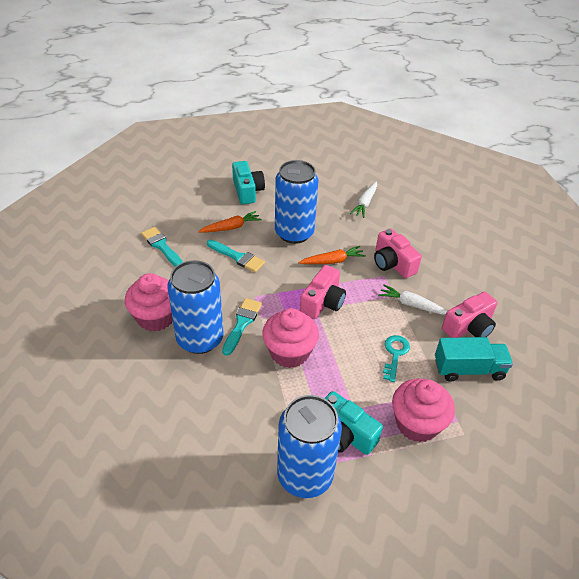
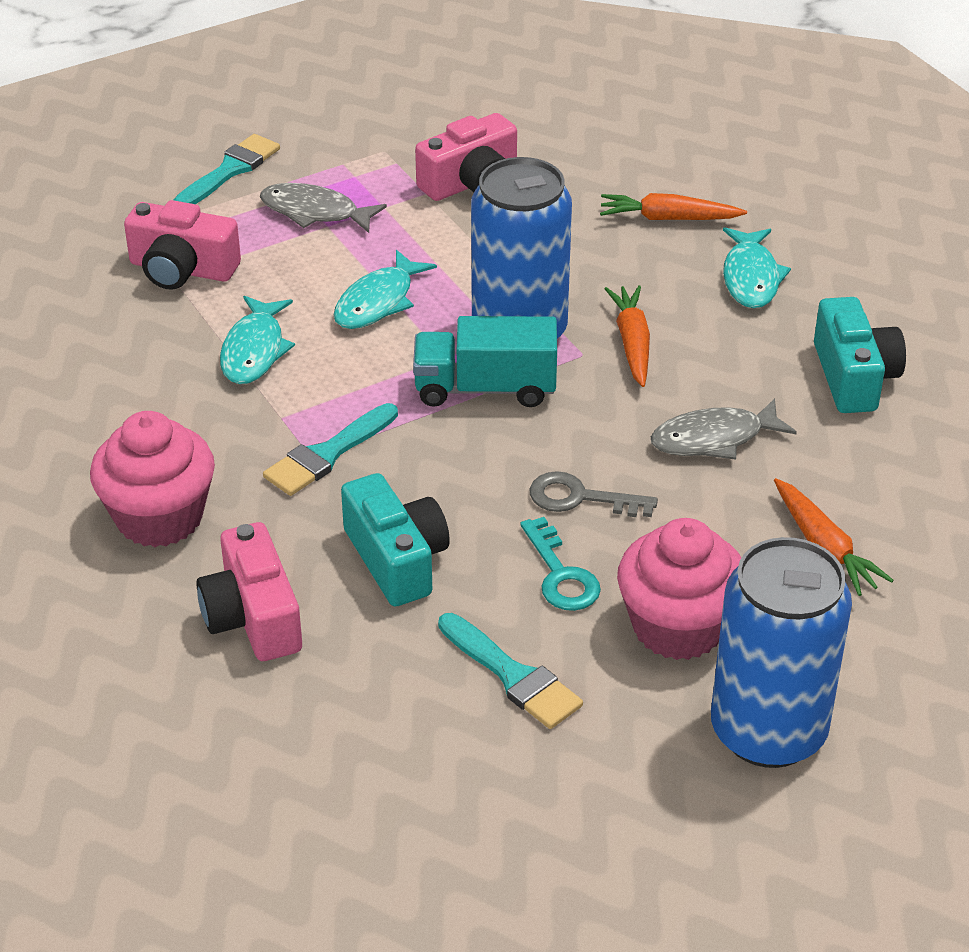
blue can: [167,260,223,354] [275,160,318,244] [277,395,342,498] = 3 -> [471,157,572,338] [711,537,852,768] = 2
grey fish: none = 0 -> [260,183,387,233] [651,398,797,460] = 2
grey key: none = 0 -> [530,471,658,517] = 1
orange carrot: [198,211,262,232] [298,246,366,264] = 2 -> [600,193,747,220] [604,285,650,387] [774,478,894,596] = 3
pink cupcake: [125,273,173,331] [262,308,319,368] [392,378,455,442] = 3 -> [90,411,215,547] [617,518,742,660] = 2
turquoise fish: none = 0 -> [220,296,295,384] [334,250,437,329] [723,228,791,308] = 3
white carrot: [350,181,377,218] [378,284,447,314] = 2 -> none = 0

